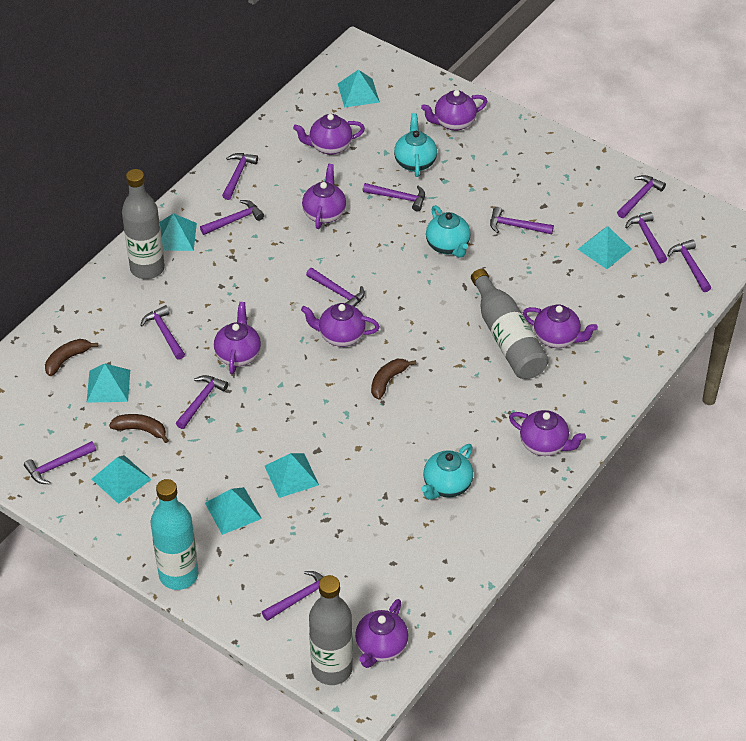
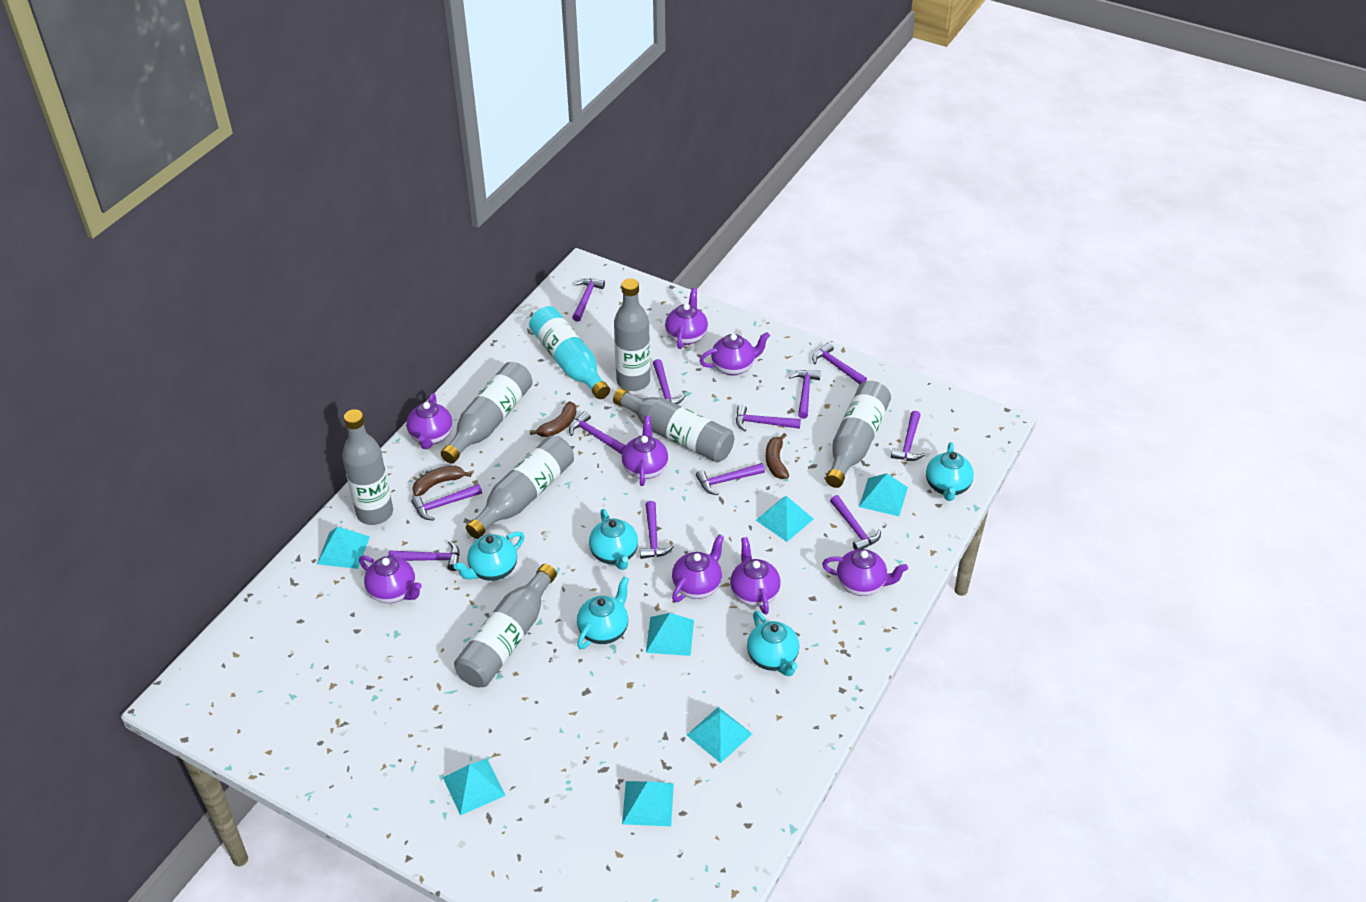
grey bottle: [122,169,165,279] [309,575,353,685] [471,269,549,379] = 3 -> [342,409,393,525] [441,362,533,464] [454,564,557,687] [466,435,574,539] [613,388,734,463] [614,278,650,391] [826,381,891,488] = 7
turquoise teapot: [394,113,437,177] [421,444,473,500] [426,205,471,258] = 3 -> [453,531,524,581] [577,577,629,649] [589,509,638,570] [747,611,799,676] [926,442,974,501] = 5

